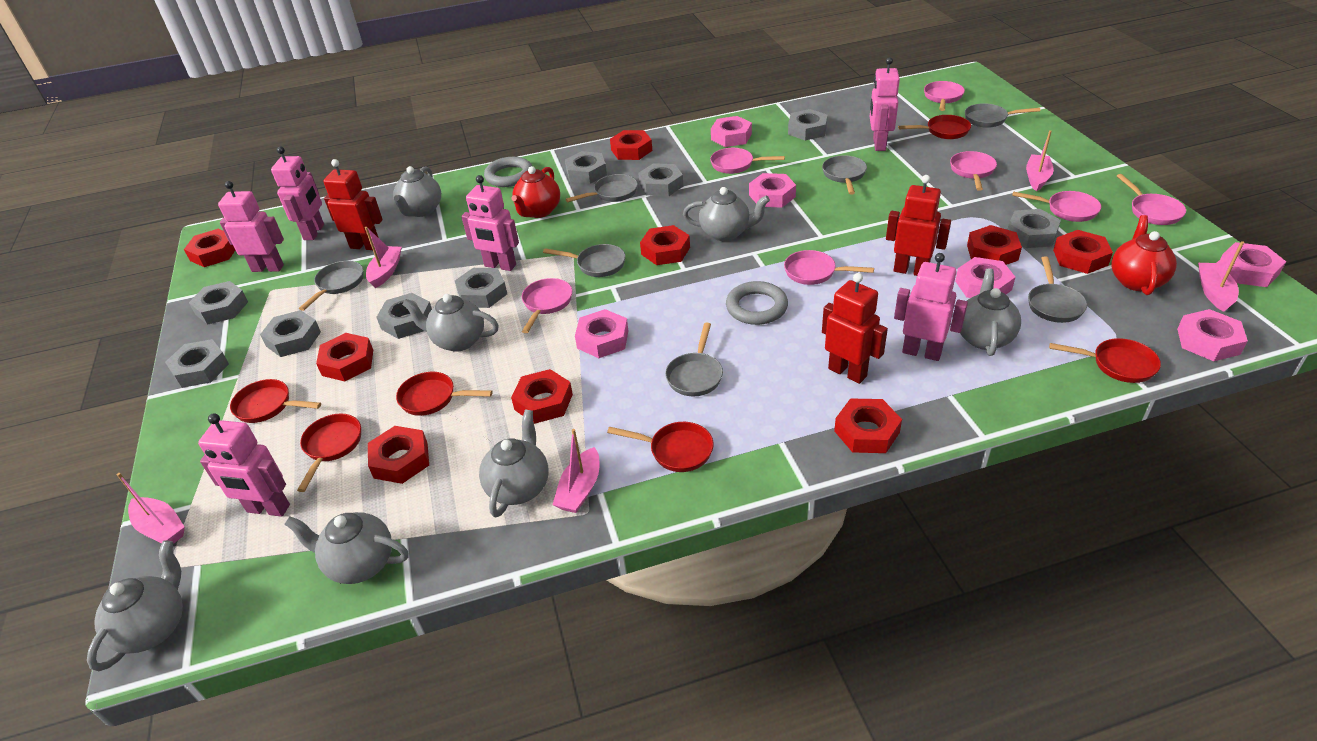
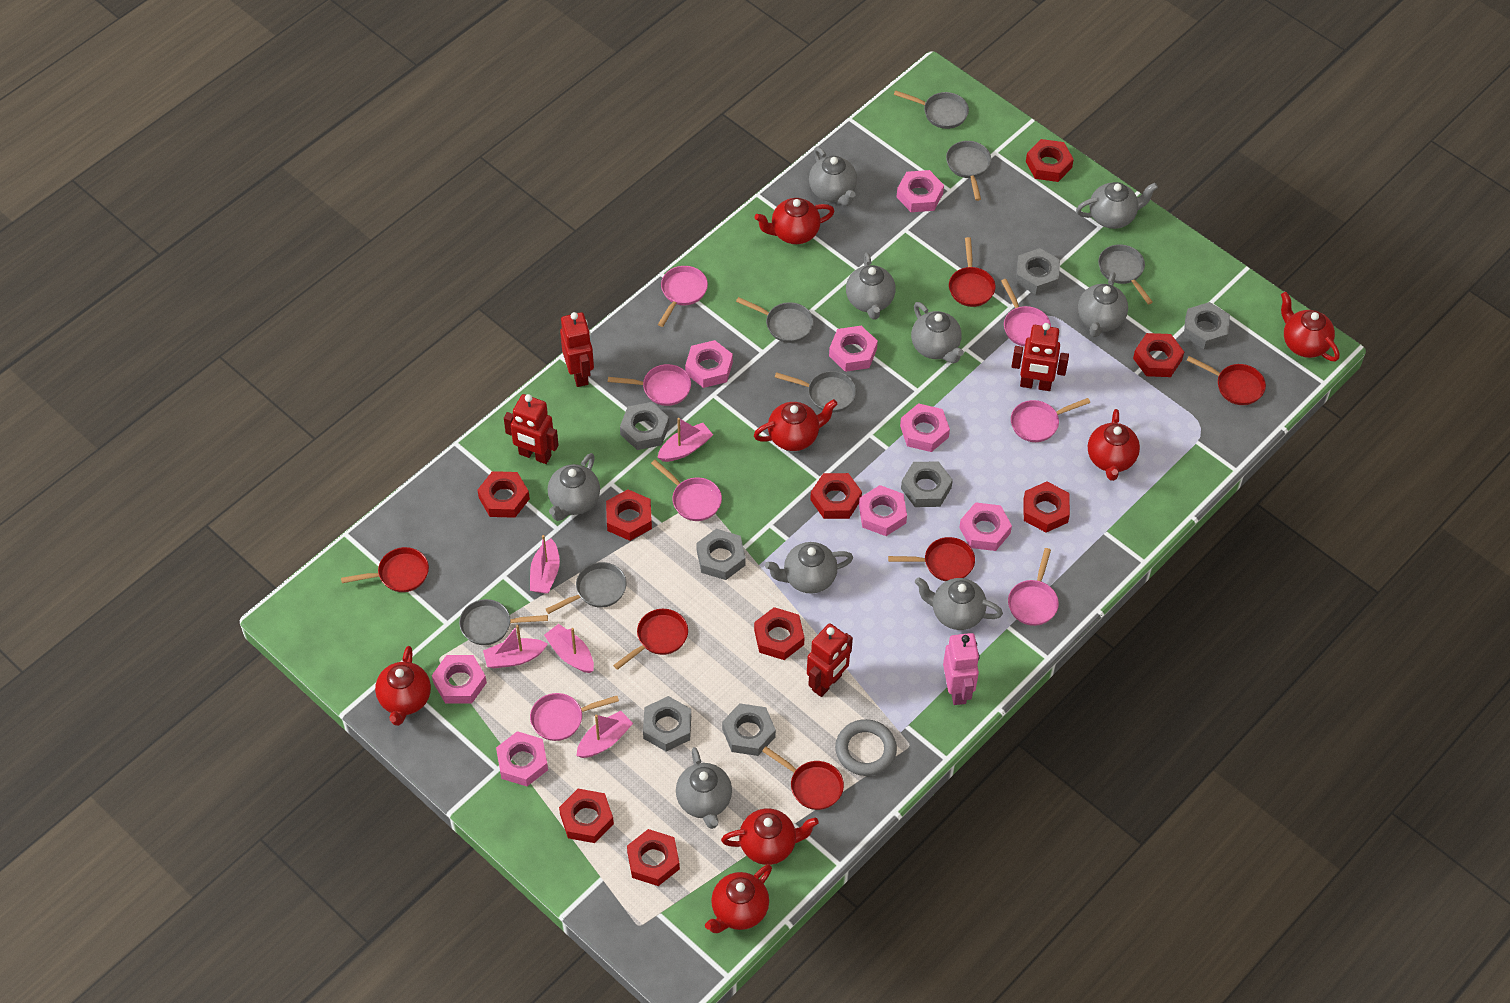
grey nut: [165,339,229,388] [189,281,248,325] [260,310,321,357] [376,293,432,339] [455,268,507,308] [565,151,607,184] [638,163,683,196] [788,109,827,140] [1007,209,1061,248] = 9 -> [620,402,669,450] [643,696,691,751] [696,529,746,580] [722,703,776,756] [901,461,953,507] [1016,248,1060,295] [1184,302,1230,349] = 7
grey ring: [484,157,532,187] [726,281,788,325] = 2 -> [835,719,897,776] = 1
grey teapot: [87,541,183,671] [284,512,408,584] [393,166,441,217] [402,294,499,352] [479,410,548,517] [683,187,770,241] [960,268,1021,356] = 7 -> [548,453,600,521] [676,747,732,829] [765,542,853,594] [809,147,857,206] [846,252,896,320] [911,302,964,363] [915,577,1003,630] [1076,182,1158,229] [1078,272,1128,337] = 9
pink nut: [575,309,628,358] [711,116,752,147] [749,173,796,208] [955,257,1015,298] [1177,309,1248,361] [1221,242,1286,287] = 6 -> [432,655,487,703] [496,731,548,786] [685,340,733,388] [829,326,878,372] [859,485,907,536] [897,170,944,212] [900,403,950,452] [959,502,1012,551] = 8
pink robot: [198,413,290,517] [218,181,284,272] [271,147,324,240] [461,175,519,271] [869,57,900,151] [894,253,968,361] = 6 -> [943,633,980,705] = 1
red robot: [323,159,383,250] [822,273,888,384] [886,175,951,276] = 3 -> [504,394,559,464] [560,312,594,387] [807,623,853,697] [1011,323,1069,391] = 4
red teapot: [511,166,560,218] [1112,215,1177,295] = 2 -> [375,646,431,726] [705,864,772,933] [721,809,819,865] [754,198,835,244] [754,399,838,451] [1088,409,1140,481] [1281,292,1340,361] = 7

